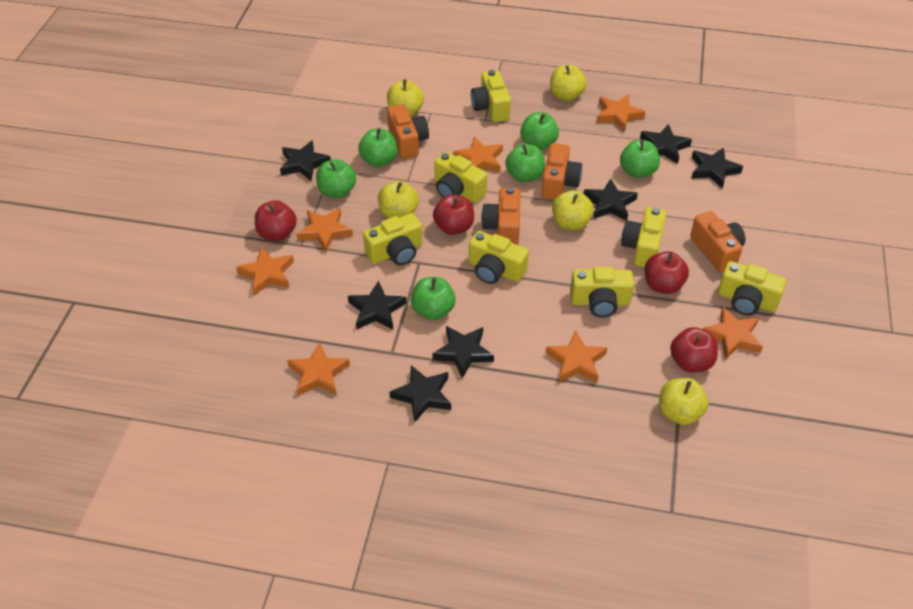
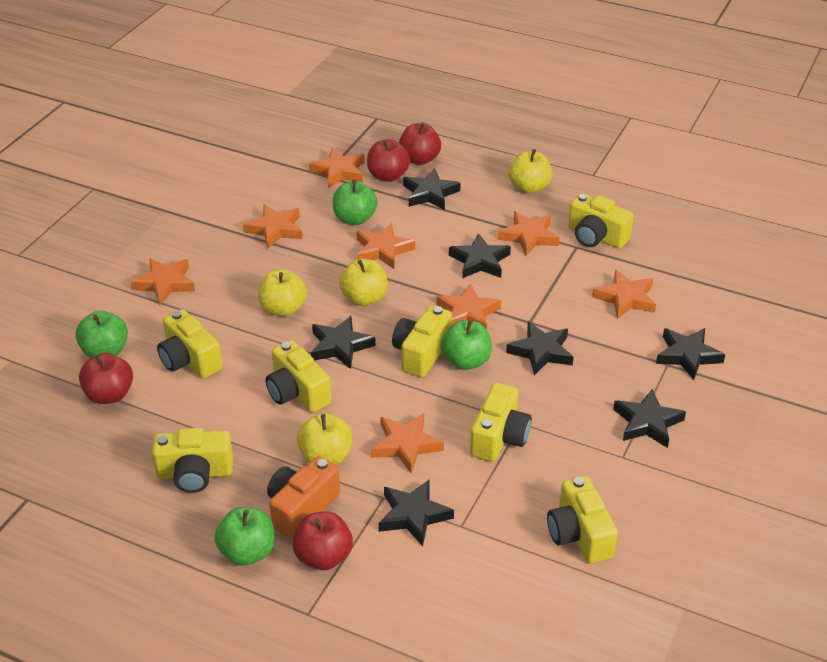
green apple: [316,159,356,198] [358,128,398,167] [411,277,456,320] [505,144,545,183] [520,112,559,150] [620,139,660,178] = 6 -> [75,311,128,358] [214,507,274,566] [333,179,378,225] [441,320,492,370] = 4
orange camera: [387,104,429,159] [481,187,520,245] [541,143,582,200] [690,211,745,273] = 4 -> [267,456,340,539] = 1
orange star: [236,247,294,295] [287,342,350,396] [297,208,353,252] [453,137,503,172] [546,330,607,383] [596,94,645,132] [703,307,763,360] = 7 -> [130,258,195,305] [243,204,302,249] [309,148,365,188] [356,223,415,269] [371,413,444,473] [437,283,501,329] [498,211,559,256] [592,270,656,319] = 8
yellow apple: [378,181,419,219] [387,80,424,117] [550,65,587,101] [552,190,594,230] [659,378,709,425] = 5 -> [258,269,307,317] [297,413,353,465] [339,259,388,306] [508,149,553,194] = 4

